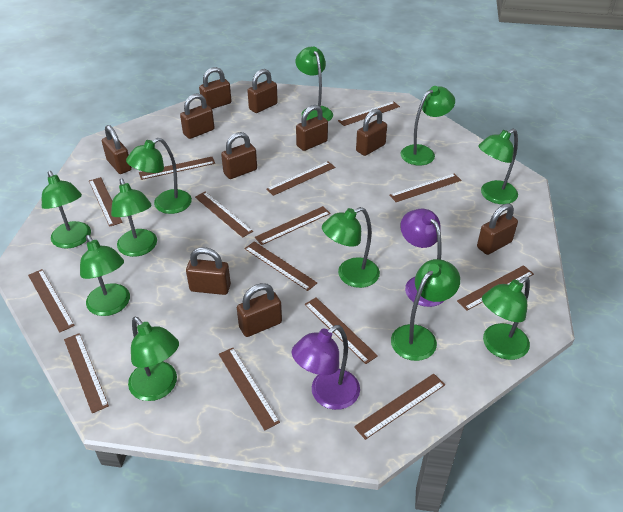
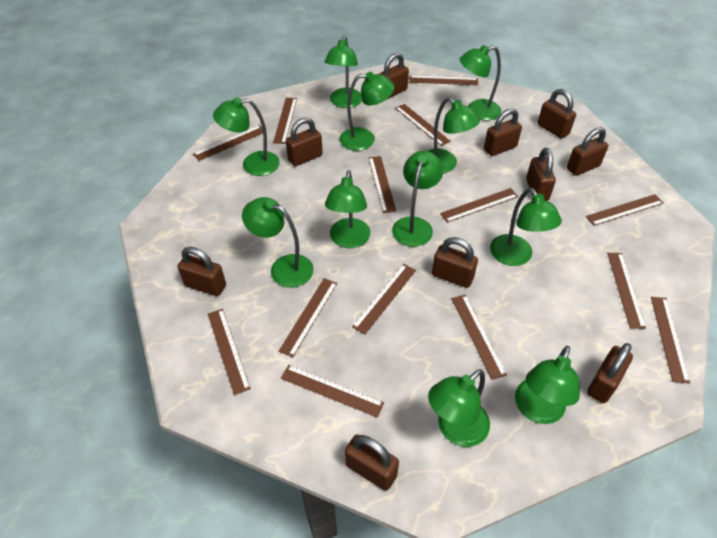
purple lamp: [292,325,360,410] [400,209,444,307] = 2 -> none = 0

